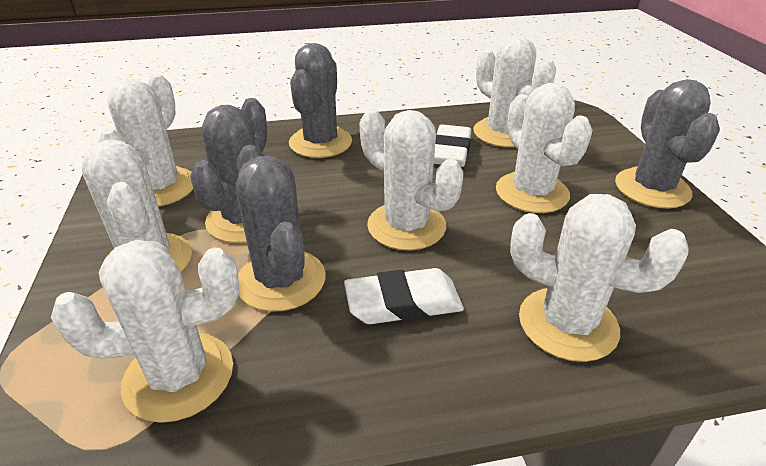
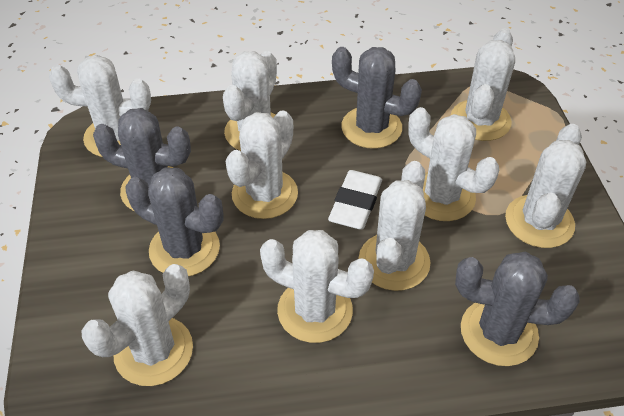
white cactus: [51,240,240,423] [81,140,192,272] [98,74,193,207] [360,109,463,250] [473,35,556,147] [496,83,593,213] [510,194,689,362] = 7 -> [49,55,151,157] [81,264,193,386] [223,51,277,151] [226,111,298,219] [260,230,374,343] [359,161,431,291] [408,107,499,221] [451,28,515,141] [505,124,586,248] = 9
white eraser: [344,268,464,324] [434,124,471,167] = 2 -> [328,170,382,229] = 1

